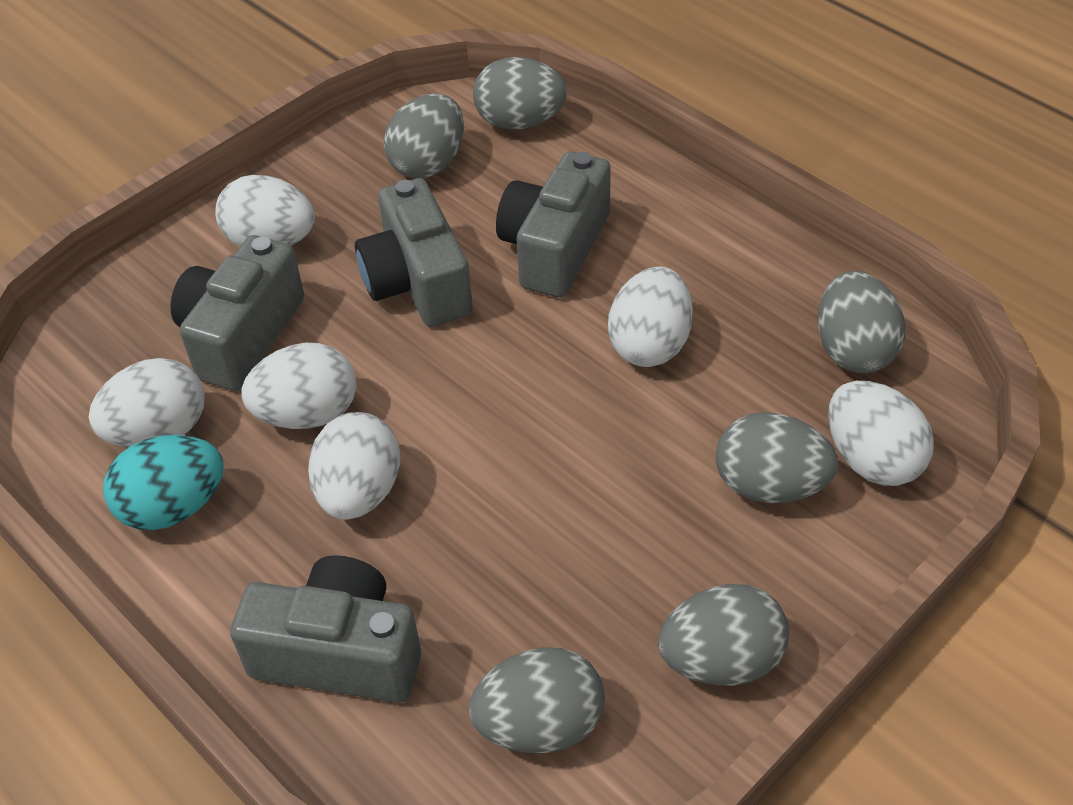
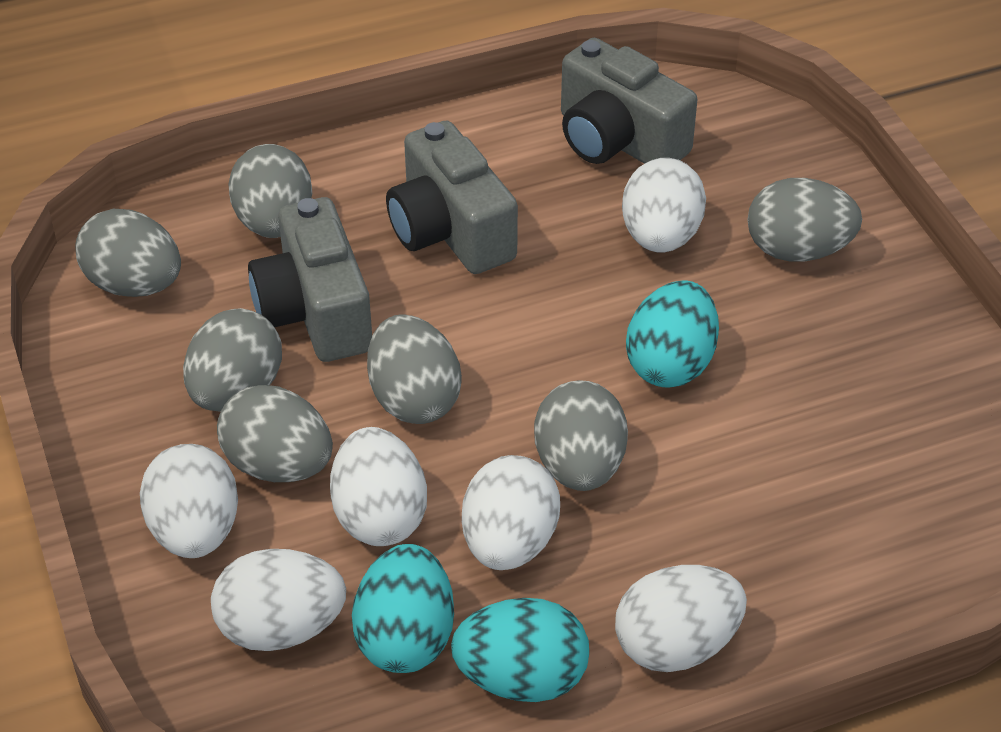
grey camera: [171,235,304,391] [230,555,421,703] [355,178,473,327] [496,151,611,298] = 4 -> [248,197,372,362] [386,121,518,274] [561,38,697,164] = 3
grey egg: [384,94,464,178] [469,647,605,753] [473,57,567,130] [658,584,789,685] [716,412,838,503] [818,271,905,373] = 6 -> [75,209,181,297] [183,308,282,411] [217,385,333,482] [228,144,312,238] [367,314,462,424] [534,380,628,491] [747,178,862,262] = 7
turquoise egg: [103,435,224,530] = 1 -> [352,544,454,673] [451,598,589,702] [626,281,719,387] = 3

